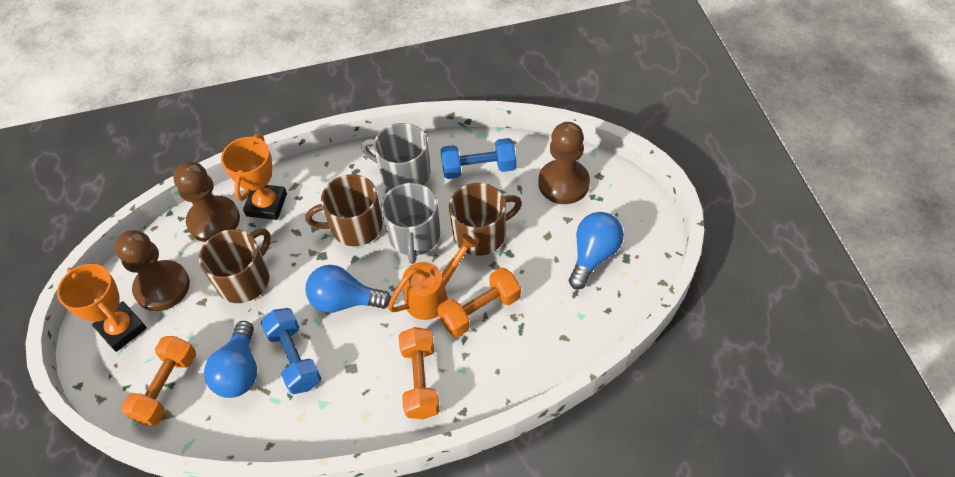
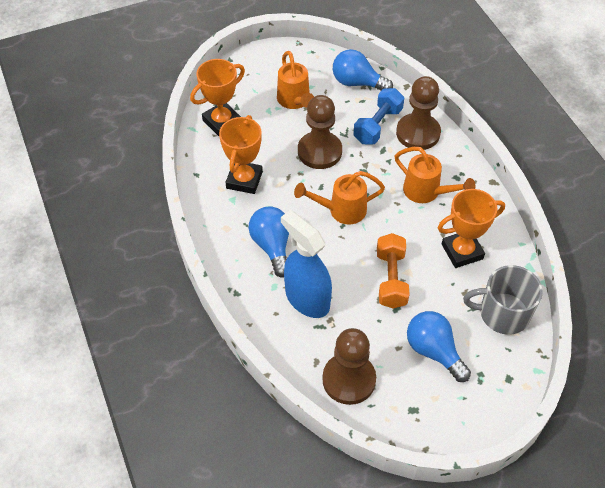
blue dumbbell: [261,308,321,394] [440,138,516,179] = 2 -> [353,88,404,145] = 1
blue spray bottle: none = 0 -> [281,210,332,318] = 1
brown mug: [199,229,271,303] [305,174,383,246] [449,183,522,256] = 3 -> none = 0
grey mug: [361,123,431,189] [381,183,440,264] = 2 -> [463,265,543,335] = 1
orange dumbbell: [121,336,196,426] [399,327,439,419] [437,268,521,337] = 3 -> [377,233,410,309] = 1
orange trophy: [57,264,147,352] [221,133,287,220] = 2 -> [190,59,245,136] [219,115,263,194] [438,189,505,268] = 3
orange watering can: [388,234,478,320] = 1 -> [277,51,314,109] [294,171,385,225] [395,147,476,203] = 3

